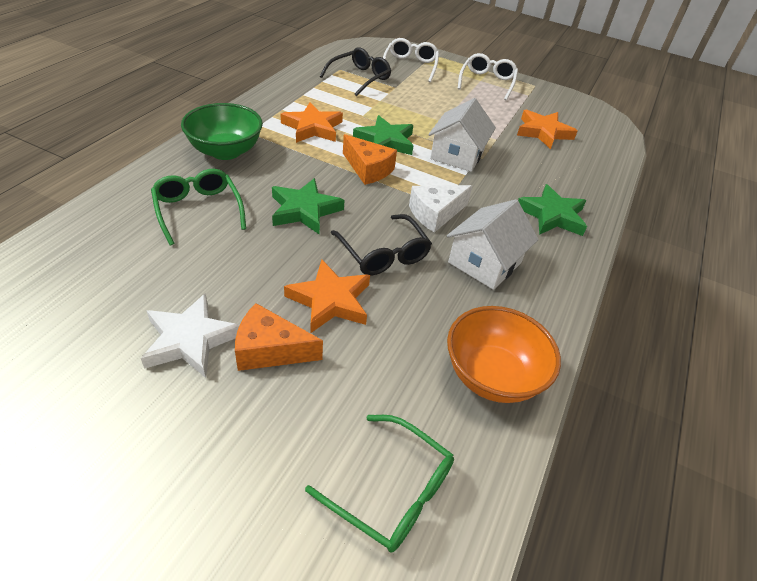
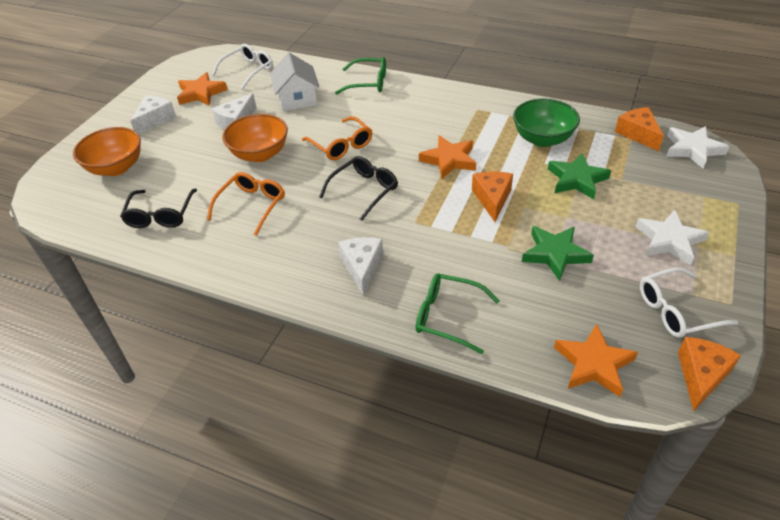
green star: [272,178,344,235] [353,115,413,155] [518,184,587,236] = 3 -> [522,226,594,281] [548,153,611,199] = 2
orange bowl: [447,306,561,403] = 1 -> [73,127,141,176] [222,114,288,162] = 2
orange cheese: [235,303,323,371] [343,134,397,185] = 2 -> [472,171,513,222] [615,107,664,151] [678,337,741,411] = 3
orange glasses: none = 0 -> [207,172,285,236] [302,116,372,160] = 2
white cheese: [409,185,472,233] = 1 -> [130,95,176,134] [211,93,257,130] [338,237,383,296] = 3
white house: [428,98,496,172] [447,199,539,290] = 2 -> [270,53,320,111] = 1
white star: [141,293,240,378] = 1 -> [635,210,709,265] [666,126,729,169] = 2

